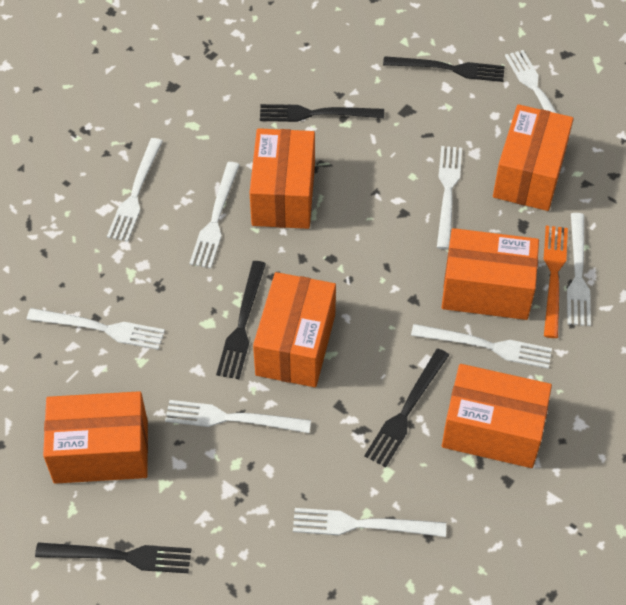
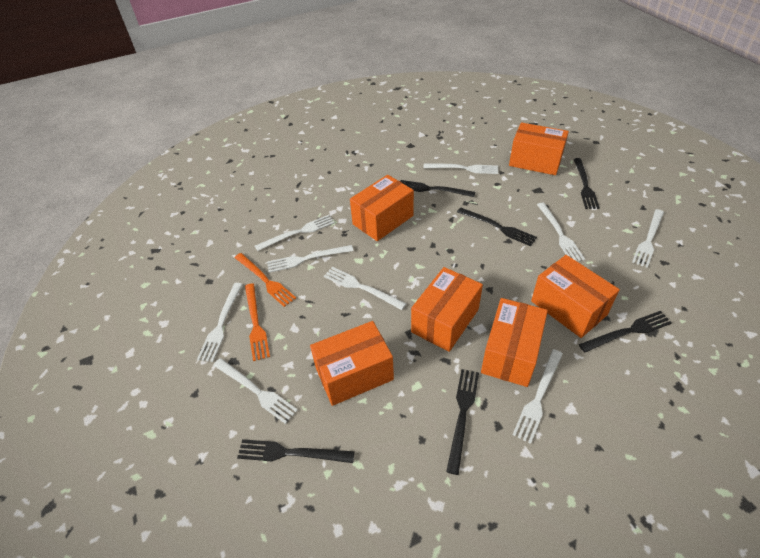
black fork: [35,542,192,573] [216,261,266,379] [260,104,384,122] [364,349,449,467] [383,56,505,82] = 5 -> [237,439,355,463] [400,180,476,197] [446,369,479,475] [457,208,537,246] [574,158,600,209] [579,311,672,352] = 6
orange fork: [544,225,568,338] = 1 -> [235,253,296,307] [245,283,270,361] = 2

